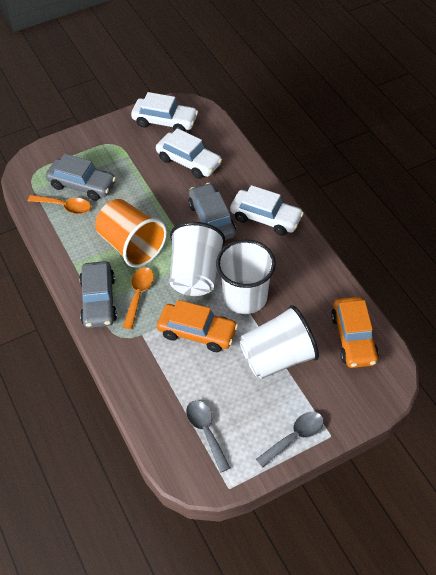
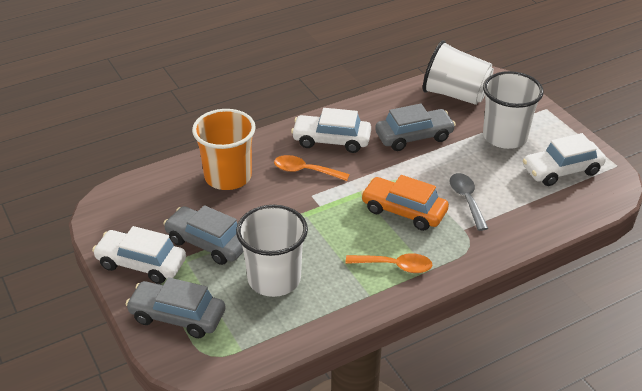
grey spoon: [186,400,230,473] [256,412,324,467] = 2 -> [450,173,488,231] = 1
orange car: [157,300,238,352] [331,297,379,368] = 2 -> [361,175,449,231] = 1

